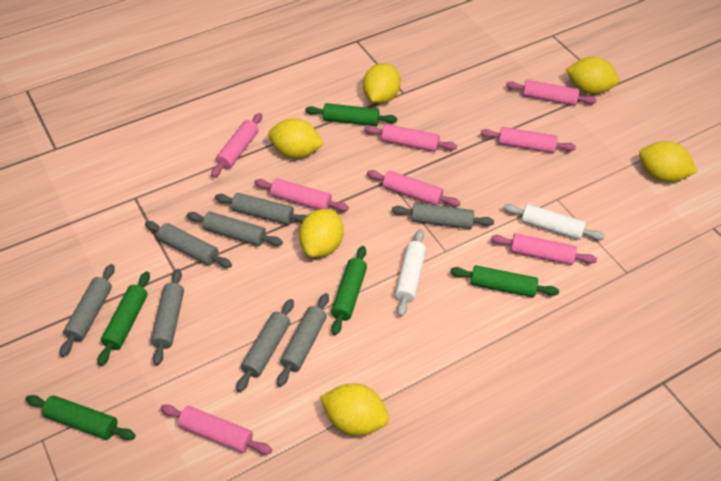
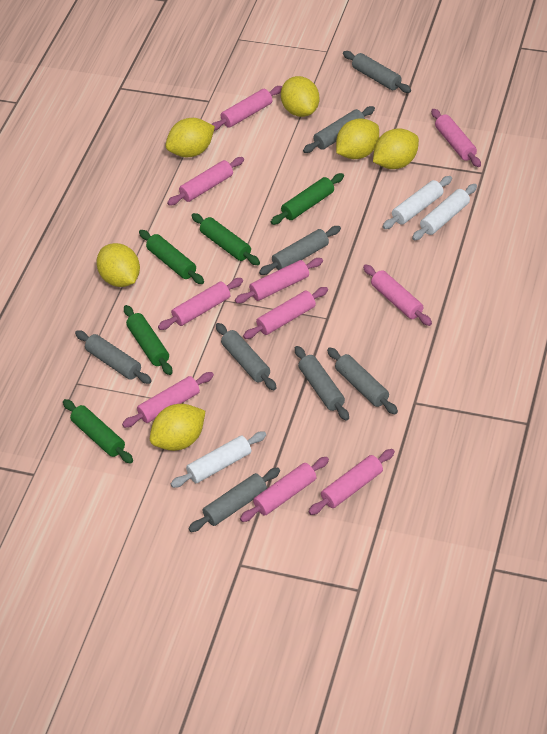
pink rolling pin: [160,404,272,455] [211,113,262,178] [254,178,349,211] [364,124,457,152] [367,170,460,207] [480,127,576,153] [491,233,597,265] [506,80,597,106] = 8 -> [122,372,214,428] [158,278,243,330] [167,157,244,206] [212,86,282,131] [235,258,323,303] [240,457,329,522] [243,287,328,339] [308,449,395,515] [363,264,432,326] [431,109,481,167] = 10
white rolling pin: [395,229,426,317] [503,204,605,240] = 2 -> [171,431,266,488] [383,176,452,229] [412,184,477,241] = 3

